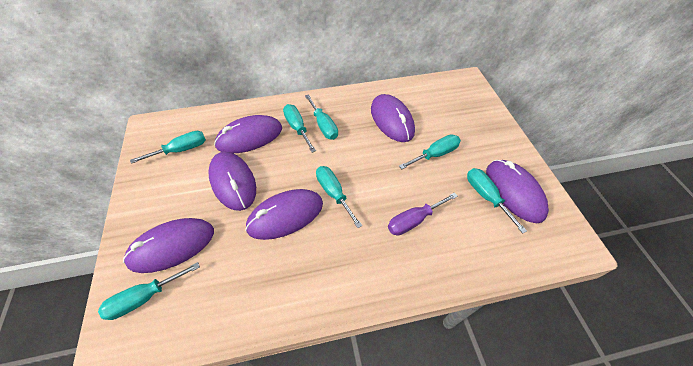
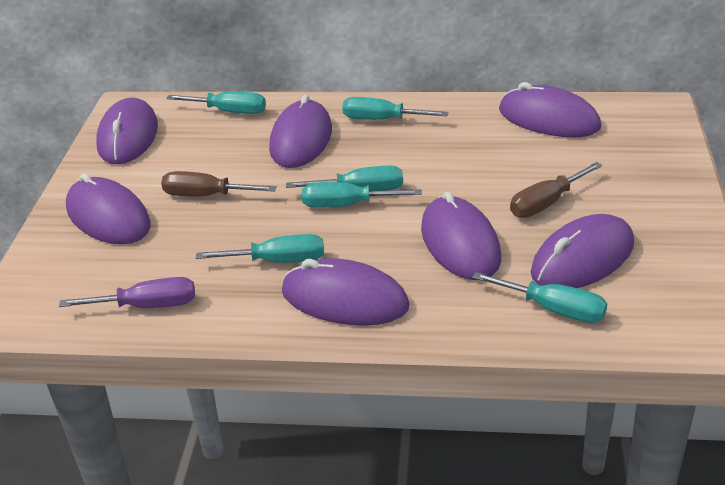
brown screwdriver: none = 0 -> [161,171,277,197] [510,162,603,218] = 2
purple mouse: [123,218,214,273] [208,152,256,211] [214,115,282,153] [245,189,323,240] [371,94,415,142] [486,160,549,223] = 6 -> [66,173,151,244] [96,97,158,164] [269,94,332,168] [282,258,409,326] [421,191,501,280] [499,82,601,137] [531,214,634,288] = 7
turquoise screwdriver: [98,262,200,320] [130,131,206,164] [283,104,316,153] [305,94,338,140] [316,166,363,228] [399,134,461,169] [467,168,527,234] = 7 -> [166,91,266,114] [196,234,324,263] [286,166,403,191] [302,182,422,208] [342,97,448,120] [472,272,607,323] = 6

